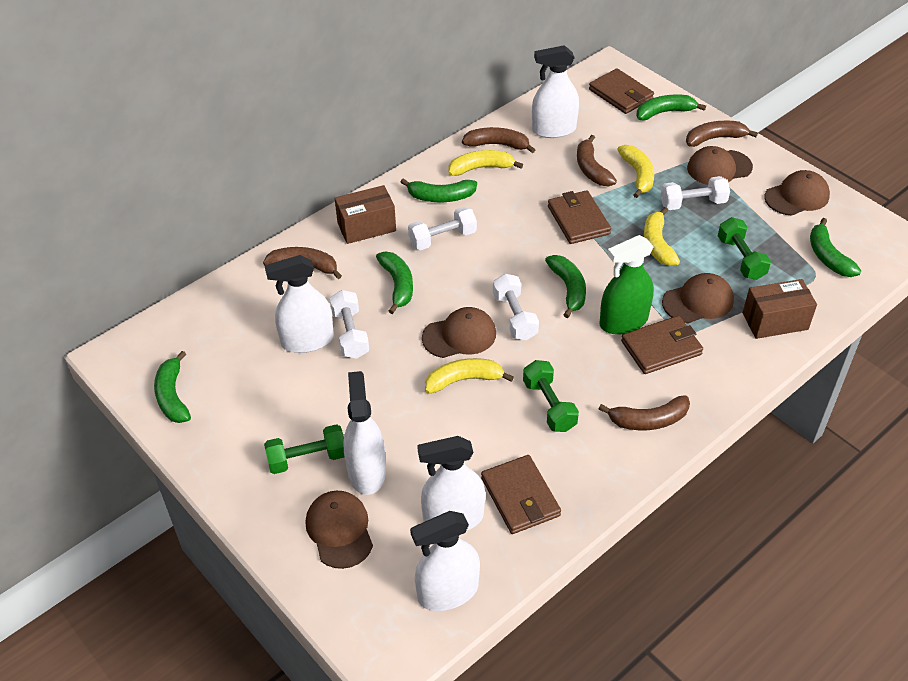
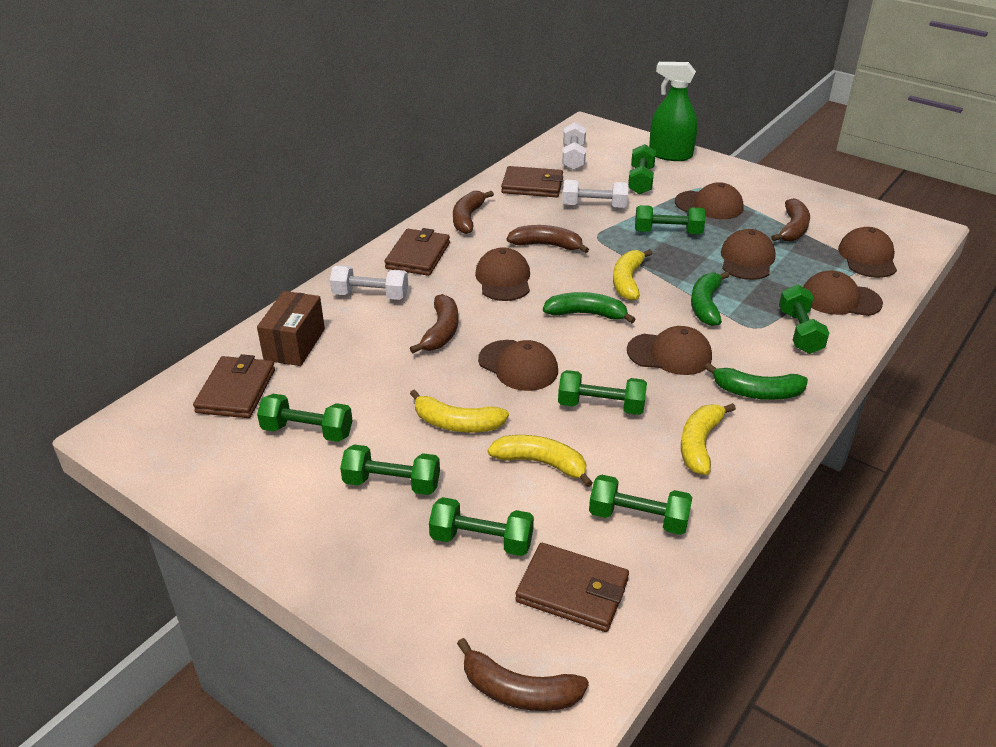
brown box: [335,185,396,244] [743,279,817,339] = 2 -> [257,291,325,366] = 1
brown cap: [305,491,373,569] [422,307,496,358] [662,273,734,323] [687,146,753,185] [764,170,830,216] = 5 -> [475,247,530,301] [478,340,558,391] [627,326,712,375] [675,182,744,219] [721,229,776,280] [803,270,883,316] [838,227,897,278] = 7
green banana: [154,351,191,423] [376,252,413,314] [401,178,477,202] [545,255,586,318] [636,94,706,120] [810,218,861,277] = 6 -> [543,292,636,323] [691,271,729,326] [705,363,808,400] = 3
green dumbbell: [264,424,345,474] [523,360,579,432] [718,217,771,280] = 3 -> [257,394,353,442] [340,445,440,495] [429,497,534,556] [558,370,647,415] [589,475,692,535] [628,144,656,194] [635,205,705,234] [779,285,829,354] = 8
white dumbbell: [330,290,369,359] [408,206,477,250] [493,274,539,340] [661,176,730,210] = 4 -> [330,265,408,300] [562,122,586,170] [563,180,628,208] = 3
white spray bottle: [264,255,334,353] [344,371,386,495] [410,511,480,611] [417,436,485,531] [532,45,579,138] = 5 -> none = 0

